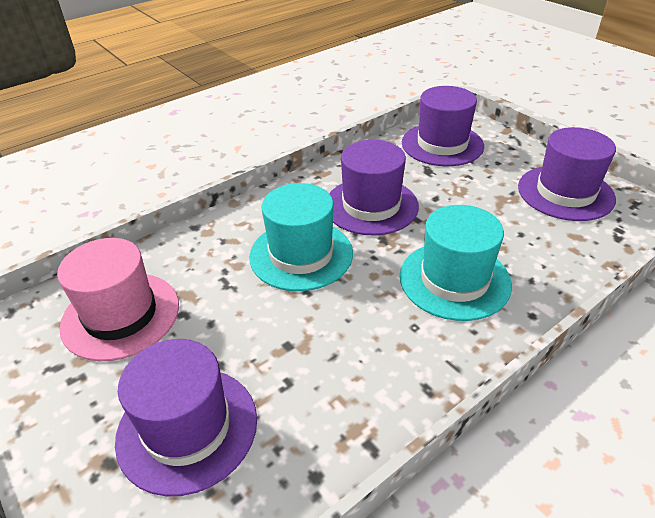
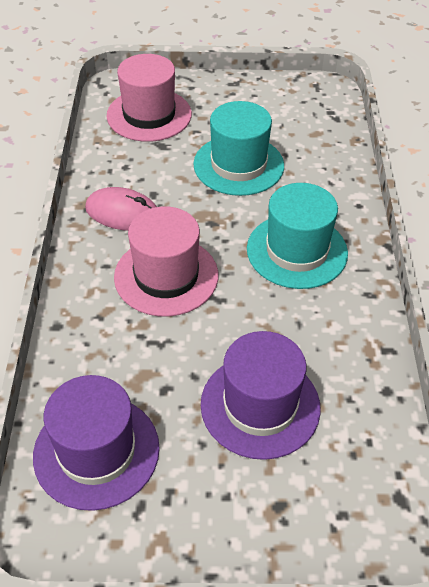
pink hat: [57,238,179,361] = 1 -> [106,54,192,142] [114,206,218,317] = 2
pink mouse: none = 0 -> [85,187,157,231] = 1
purple hat: [115,339,257,496] [329,140,419,235] [402,86,484,166] [518,127,616,221] = 4 -> [33,375,160,511] [201,331,321,460] = 2

